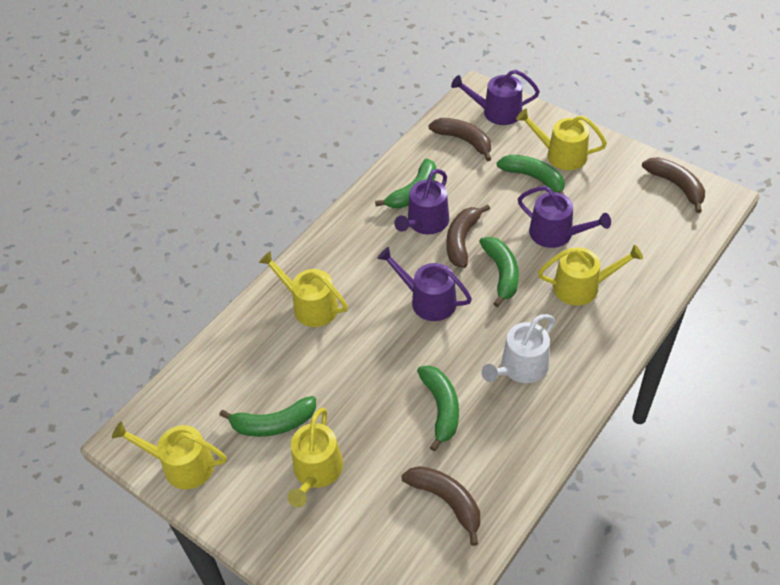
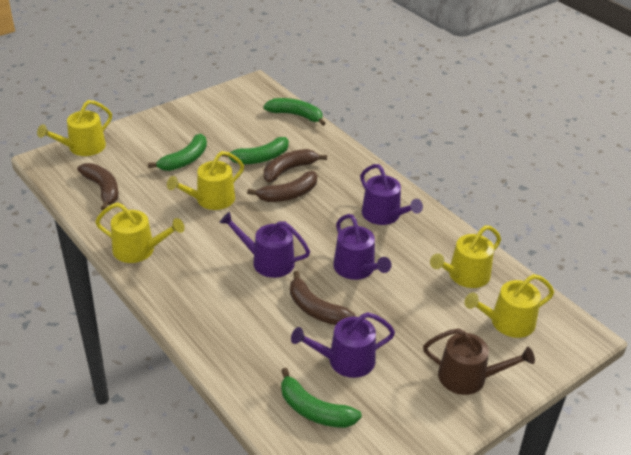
brown watering can: none = 0 -> [423,328,535,395] = 1
green banana: [219,396,316,437] [375,159,436,208] [417,365,459,451] [479,237,519,307] [497,155,565,195] = 5 -> [148,134,207,171] [222,137,289,164] [263,98,326,126] [281,368,362,428] = 4
white watering can: [481,314,555,383] = 1 -> none = 0

